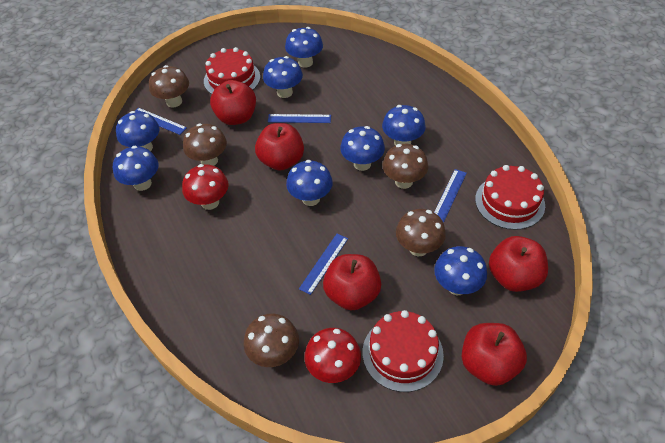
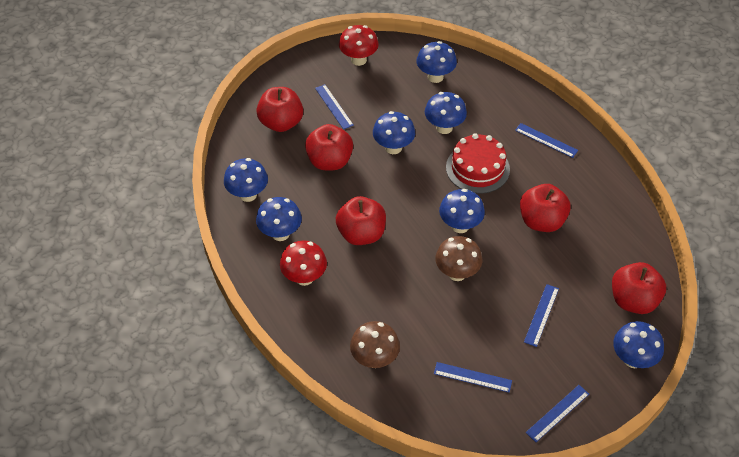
blue mushroom: [113,146,158,191] [116,111,159,151] [263,56,303,98] [285,27,323,68] [286,160,333,206] [340,126,385,171] [382,105,426,146] [434,246,487,295] = 8 -> [224,158,268,202] [256,197,302,241] [373,111,415,154] [417,41,457,83] [425,92,467,134] [439,189,485,233] [613,321,664,368] = 7
blue ruler: [135,108,187,135] [268,114,331,123] [299,234,348,295] [434,169,467,223] = 4 -> [315,84,354,129] [434,362,512,393] [515,123,578,158] [524,284,559,347] [526,385,589,442] = 5
brown mushroom: [149,65,189,107] [183,123,227,166] [244,313,299,367] [383,144,428,189] [396,209,446,256] = 5 -> [350,321,400,368] [435,236,482,281] = 2
red cake: [204,47,260,94] [363,310,444,392] [475,165,545,230] = 3 -> [446,133,510,194] = 1

